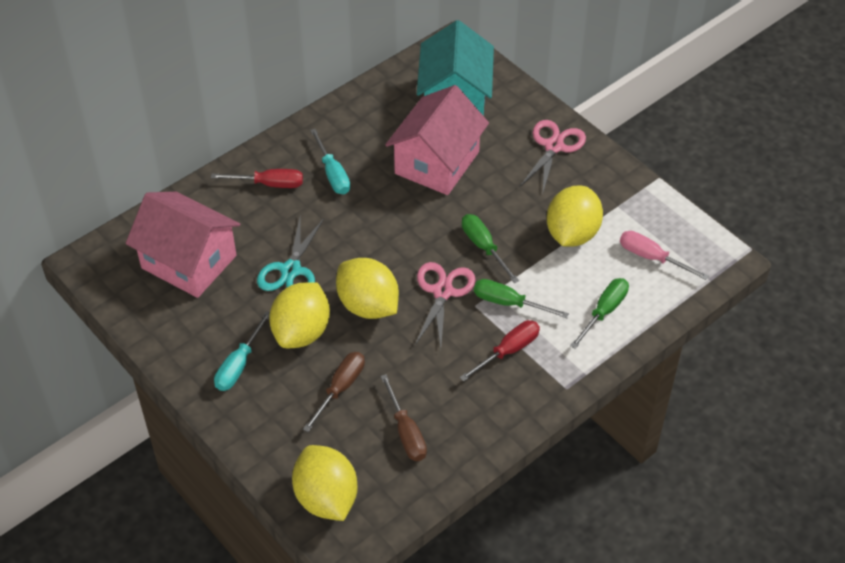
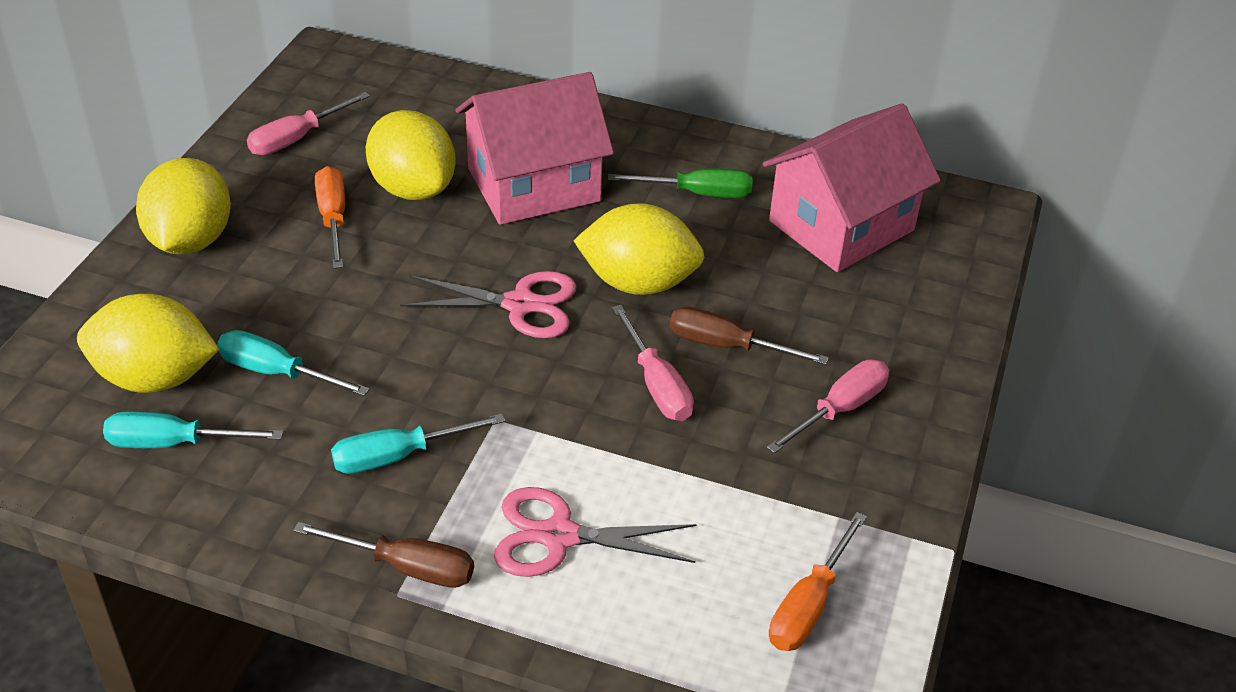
green screwdriver: [462,214,519,283] [474,279,569,318] [570,278,629,349] = 3 -> [608,168,753,198] = 1
orange screwdriver: none = 0 -> [315,166,345,269] [769,512,867,651] = 2
pink screwdriver: [620,231,709,280] = 1 -> [247,92,370,155] [612,305,694,421] [767,360,889,454] = 3
red screwdriver: [211,169,303,188] [460,320,540,382] = 2 -> none = 0
turquoise house: [417,20,494,116] = 1 -> none = 0
turquoise scissors: [257,214,324,291] = 1 -> none = 0
turquoise screwdriver: [214,311,270,391] [310,129,350,194] = 2 -> [103,411,283,448] [217,330,370,396] [331,413,505,474] = 3

